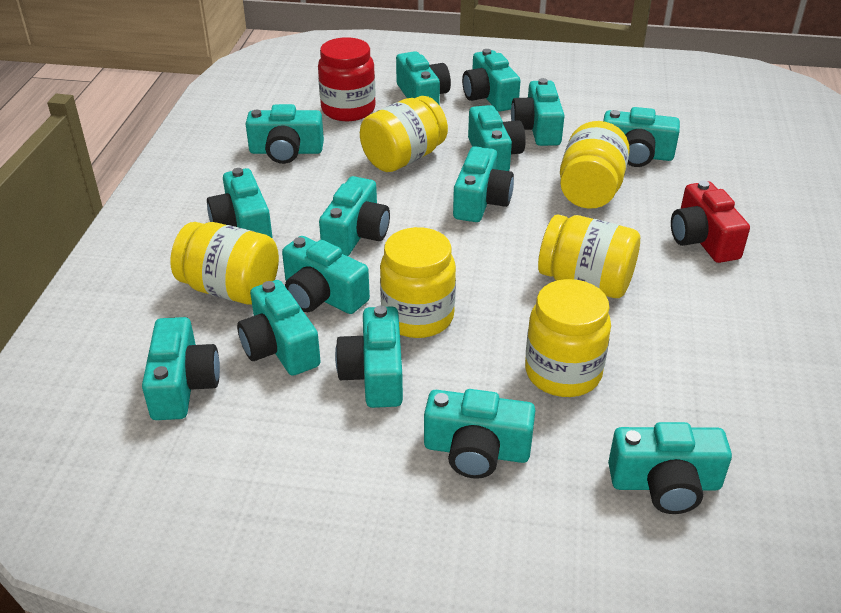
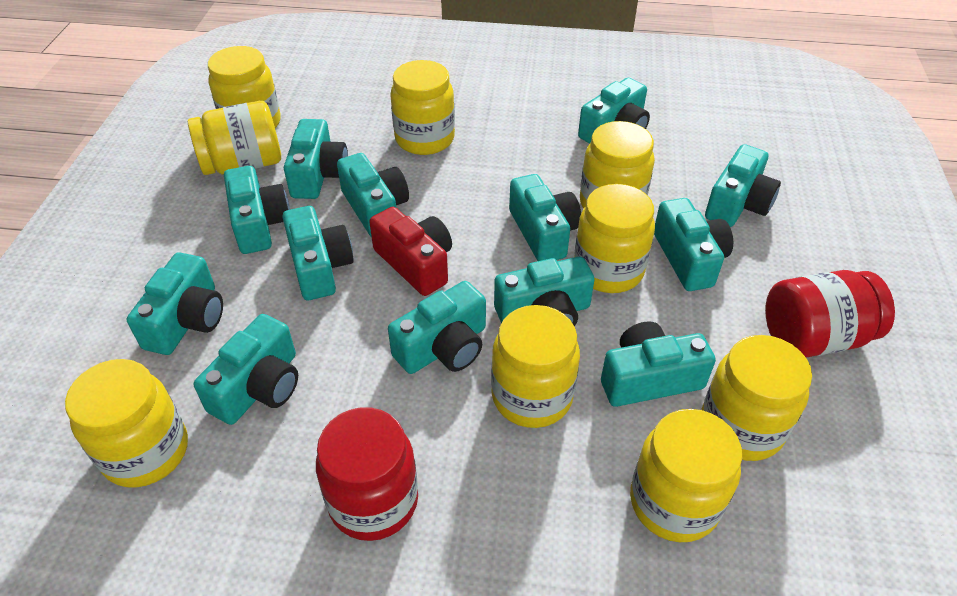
red jar: [318,37,376,121] = 1 -> [316,407,418,541] [765,270,895,358] = 2
turquoise camera: [142,317,220,420] [207,168,272,238] [237,280,321,376] [246,104,324,164] [282,236,370,314] [319,176,390,256] [335,305,403,408] [396,51,451,105] [424,389,535,479] [453,146,514,222] [462,49,520,111] [468,105,526,171] [511,78,565,146] [603,107,680,167] [608,422,732,514] = 15 -> [127,252,223,355] [194,314,298,425] [224,166,290,254] [282,206,354,300] [284,119,348,199] [337,153,409,236] [388,281,486,374] [494,257,595,326] [509,174,581,261] [578,78,650,144] [601,321,716,407] [654,198,733,291] [705,144,781,227] = 13
yellow jar: [170,222,279,305] [360,96,448,172] [380,227,456,338] [525,279,611,397] [538,215,640,298] [560,121,630,209] = 6 -> [65,359,188,488] [188,101,281,175] [208,46,281,128] [390,60,455,155] [491,305,580,428] [574,184,655,293] [580,121,655,209] [630,409,742,542] [701,335,812,461] = 9

